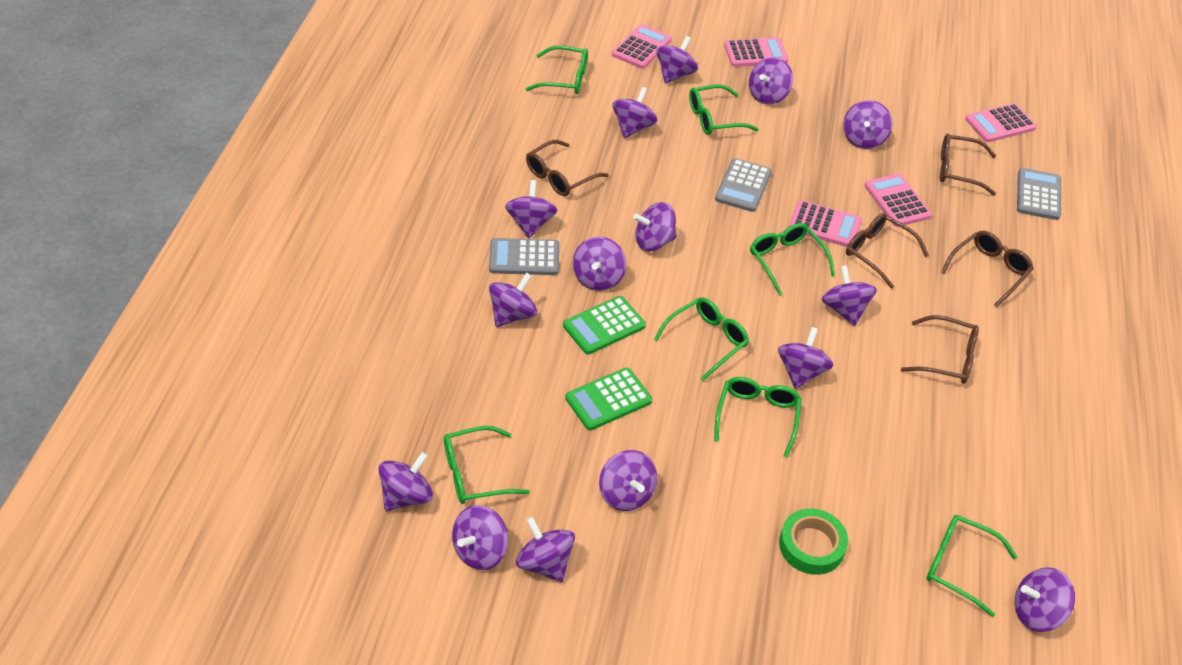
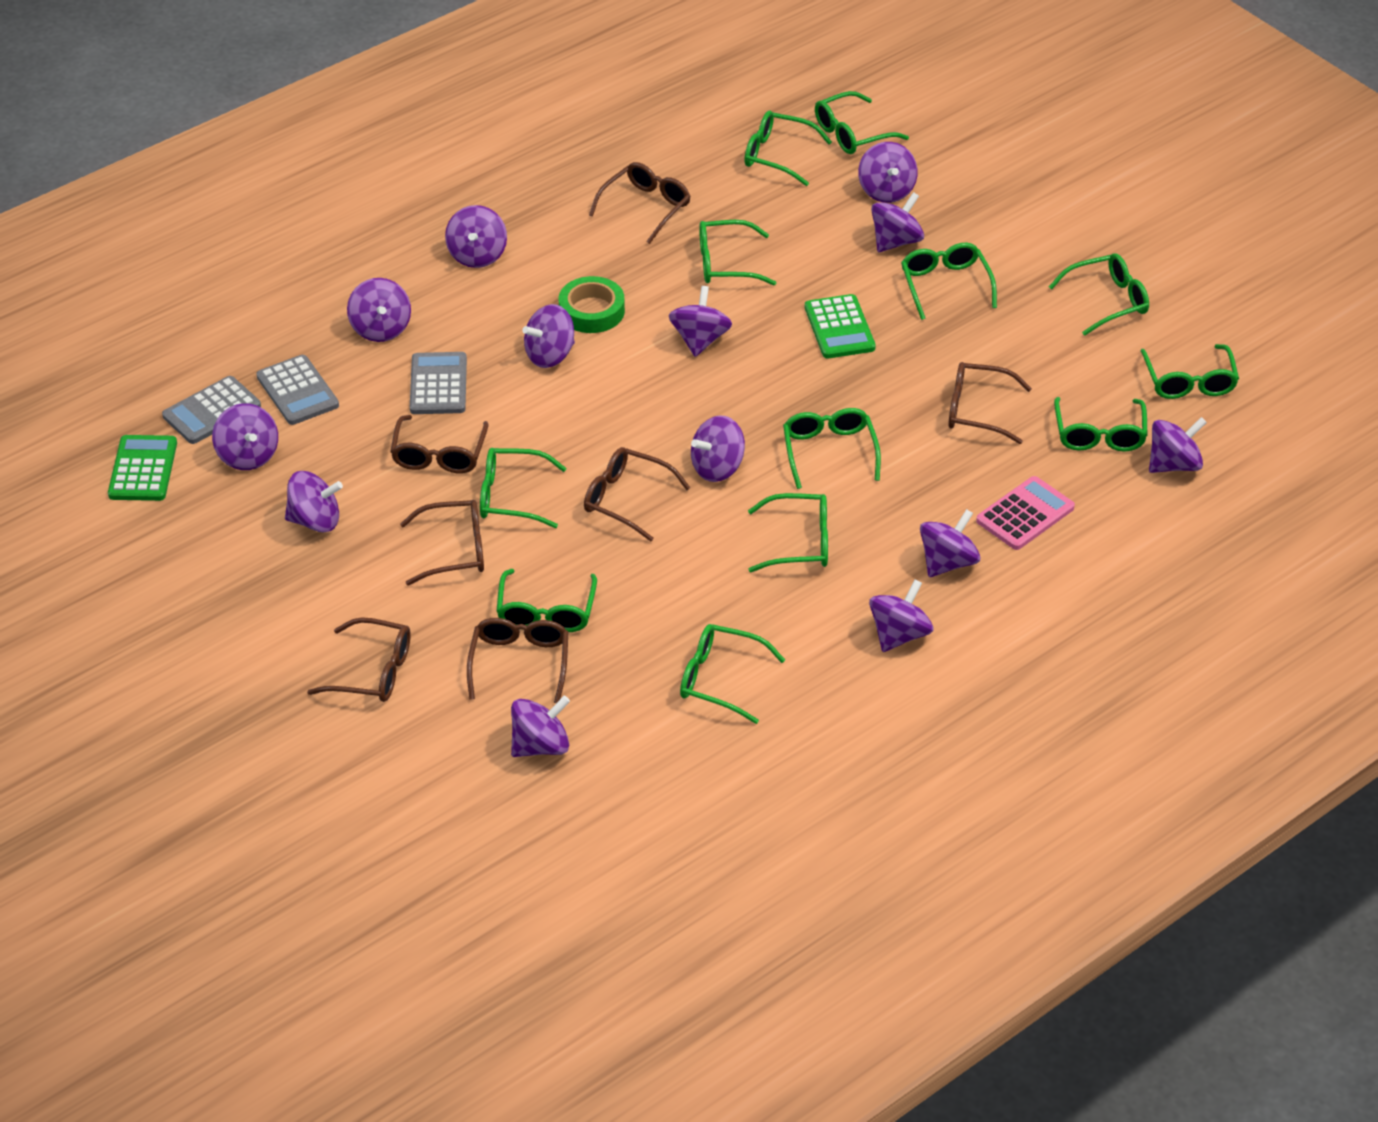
brown glasses: [526,140,609,196] [846,213,929,289] [901,315,979,384] [940,134,996,196] [941,231,1034,307] = 5 -> [307,617,411,702] [390,415,489,473] [400,500,484,586] [467,618,568,703] [584,447,690,541] [589,162,691,244] [948,362,1032,444] = 7
green glasses: [444,426,530,504] [526,46,588,94] [654,297,749,381] [689,84,759,135] [714,377,801,458] [750,223,835,296] [926,515,1017,617] = 7 -> [480,448,567,528] [496,569,597,632] [680,624,785,724] [699,220,776,285] [744,111,832,186] [748,493,828,572] [783,408,881,489] [815,91,909,154] [901,243,997,320] [1049,253,1149,336] [1054,397,1148,452] [1140,344,1239,399] = 12
pink calculator: [612,24,672,69] [724,37,789,67] [789,200,862,247] [865,174,932,227] [965,103,1037,142] = 5 -> [976,476,1075,550] = 1
purple spinning top: [378,452,433,511] [452,505,508,570] [489,273,537,327] [505,180,557,238] [516,517,575,582] [573,237,626,291] [599,450,657,511] [612,87,658,138] [633,202,677,251] [657,36,698,84] [749,57,793,105] [778,327,833,389] [822,265,877,326] [843,100,893,149] [1015,567,1075,632] = 15 -> [212,403,278,470] [285,471,343,532] [347,278,411,342] [445,205,507,268] [511,696,570,757] [522,304,575,368] [669,286,732,357] [691,415,745,482] [858,142,918,203] [869,579,933,652] [871,192,924,252] [920,509,980,577] [1149,417,1207,473] = 13

